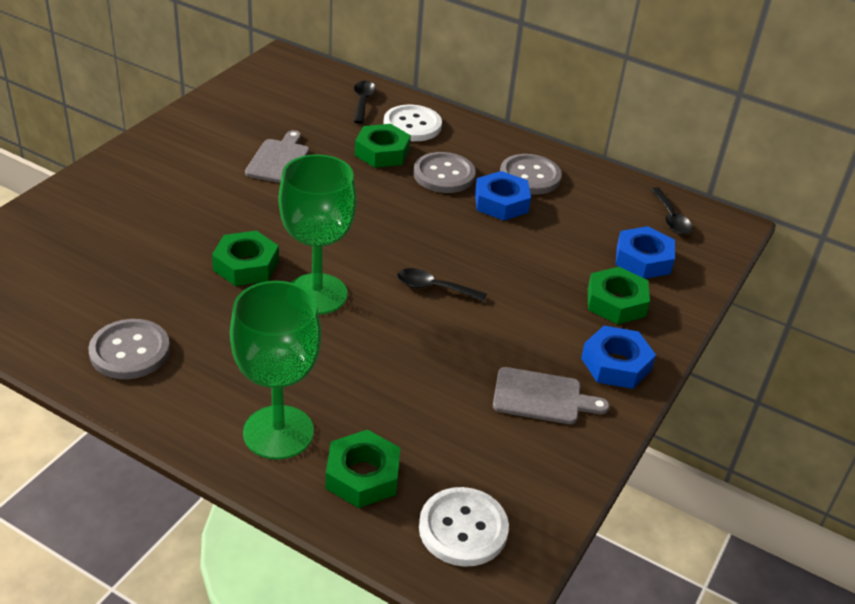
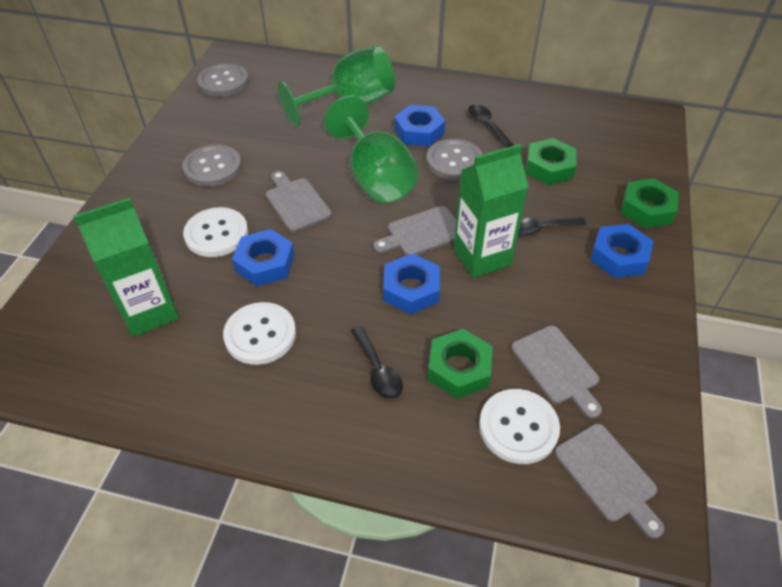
blue nut: [475,171,531,221] [581,326,656,389] [616,226,675,279] = 3 -> [232,229,295,286] [383,253,440,314] [394,105,445,146] [590,224,653,278] = 4
green carton: none = 0 -> [74,198,179,337] [453,144,528,278] = 2
green nut: [212,231,279,286] [326,430,400,508] [355,124,411,168] [588,267,650,325] = 4 -> [428,329,493,399] [526,138,577,185] [621,178,679,228] = 3
grey cutting board: [245,130,309,183] [493,367,609,424] = 2 -> [266,171,332,232] [373,206,456,256] [511,326,602,419] [555,424,665,539] = 4
white button: [383,105,442,141] [419,487,509,567] = 2 -> [183,207,248,257] [223,302,296,365] [479,389,560,464] = 3

